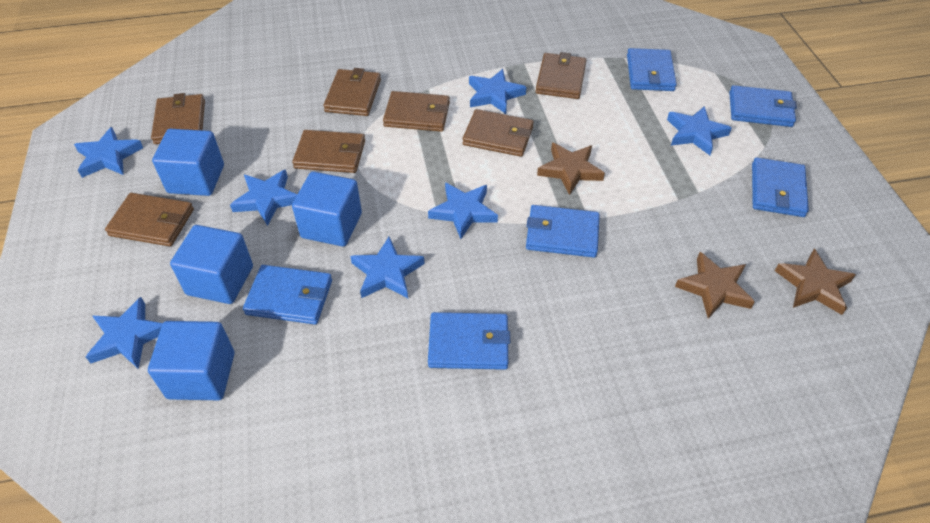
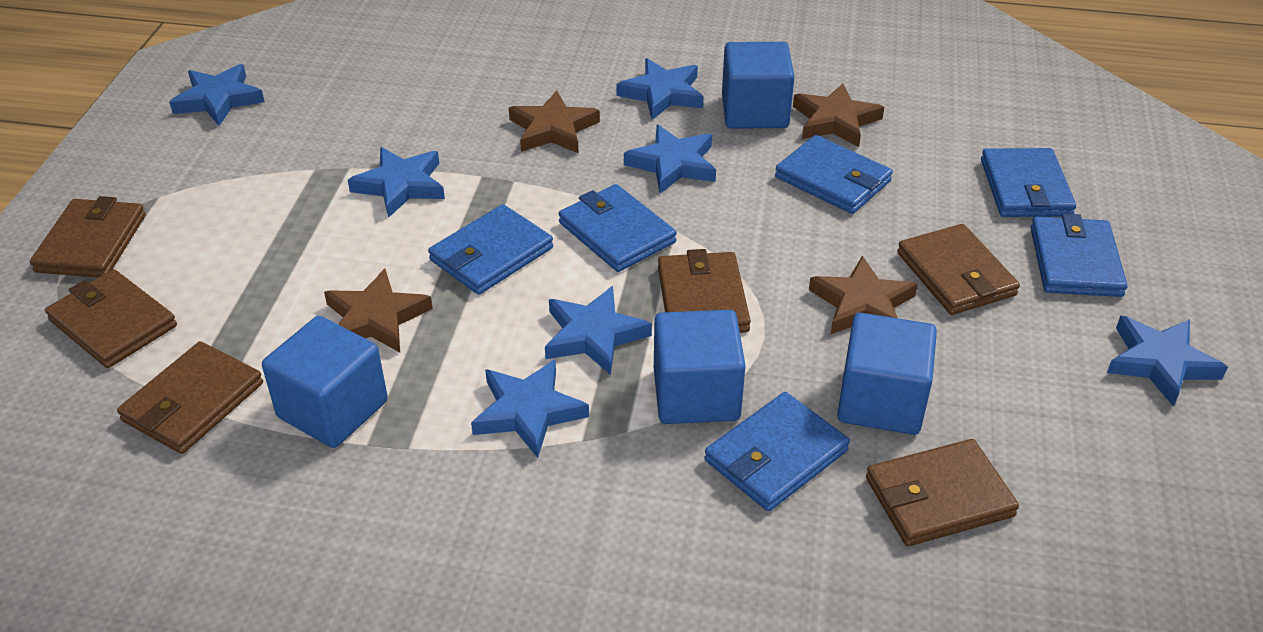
brown star: [537,143,605,195] [675,252,755,319] [775,249,856,315] = 3 -> [324,269,433,352] [509,90,600,154] [793,83,884,147] [809,256,918,335] = 4
brown wallet: [105,193,194,246] [151,93,205,144] [292,130,365,173] [323,68,381,116] [383,91,450,132] [463,109,534,157] [535,52,586,99] = 7 -> [30,196,146,277] [45,269,177,368] [117,341,263,454] [658,249,751,333] [866,439,1019,546] [897,224,1020,315] = 6

